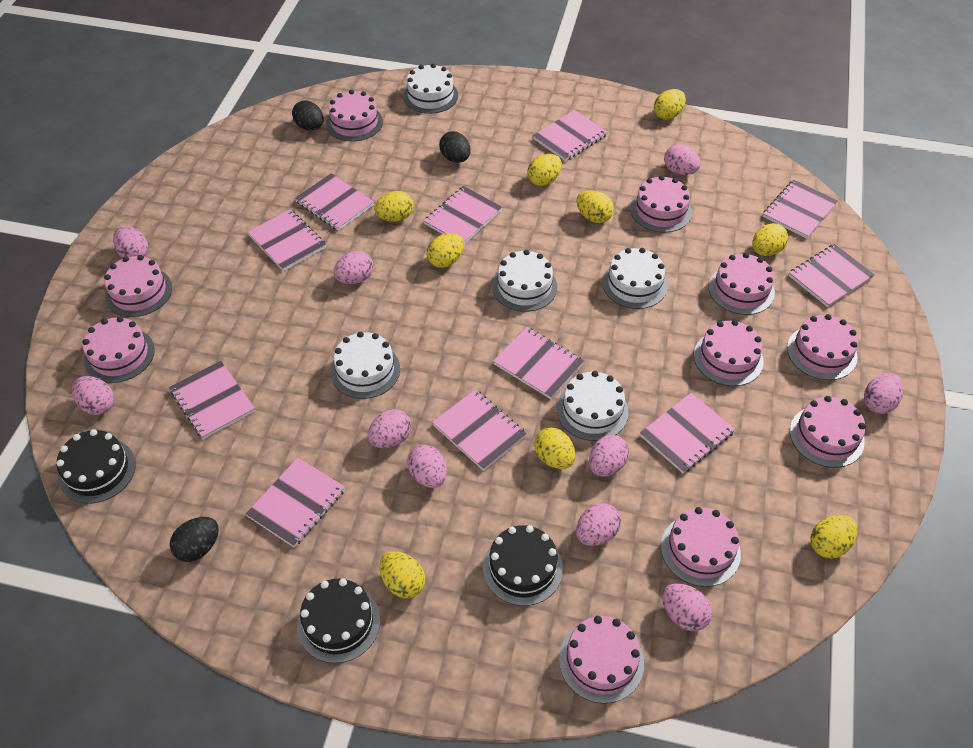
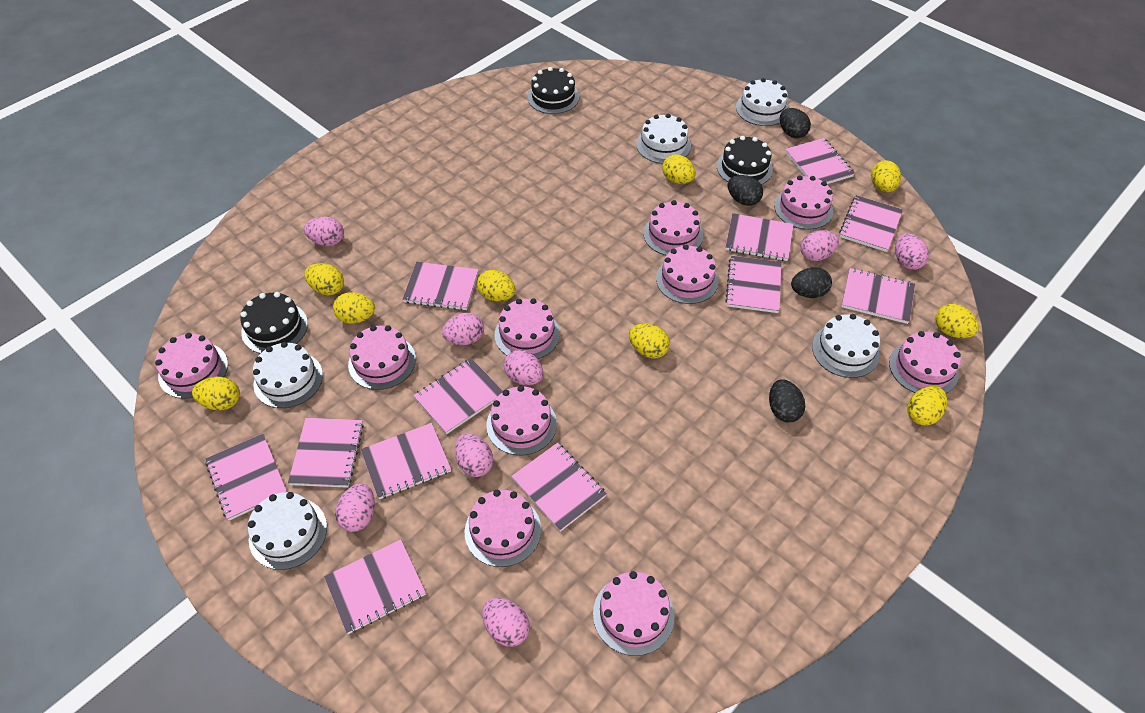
black egg: [170,517,219,562] [292,100,324,130] [439,131,471,163] = 3 -> [728,175,763,206] [769,380,805,422] [780,108,811,138] [791,267,832,298] = 4
pink egg: [72,376,114,415] [113,226,148,258] [334,251,374,284] [368,409,411,448] [407,445,447,488] [576,503,621,546] [589,435,629,476] [662,583,712,631] [664,144,701,175] [864,373,903,414] = 10 -> [304,216,344,246] [335,483,375,532] [442,313,484,345] [455,433,493,477] [482,598,530,647] [504,350,543,385] [800,230,839,261] [895,233,929,270] = 8
pink notebook: [169,361,255,439] [246,457,345,547] [247,209,326,271] [295,173,374,231] [424,186,502,244] [432,389,527,471] [493,327,584,399] [533,110,608,161] [640,393,735,473] [763,180,838,239] [789,244,875,307] = 11 -> [205,434,287,521] [288,418,364,488] [324,539,426,634] [361,423,451,499] [402,262,479,311] [413,358,503,434] [511,442,607,532] [725,213,794,261] [725,256,781,313] [785,138,855,184] [839,195,903,252] [841,268,915,324] = 12

